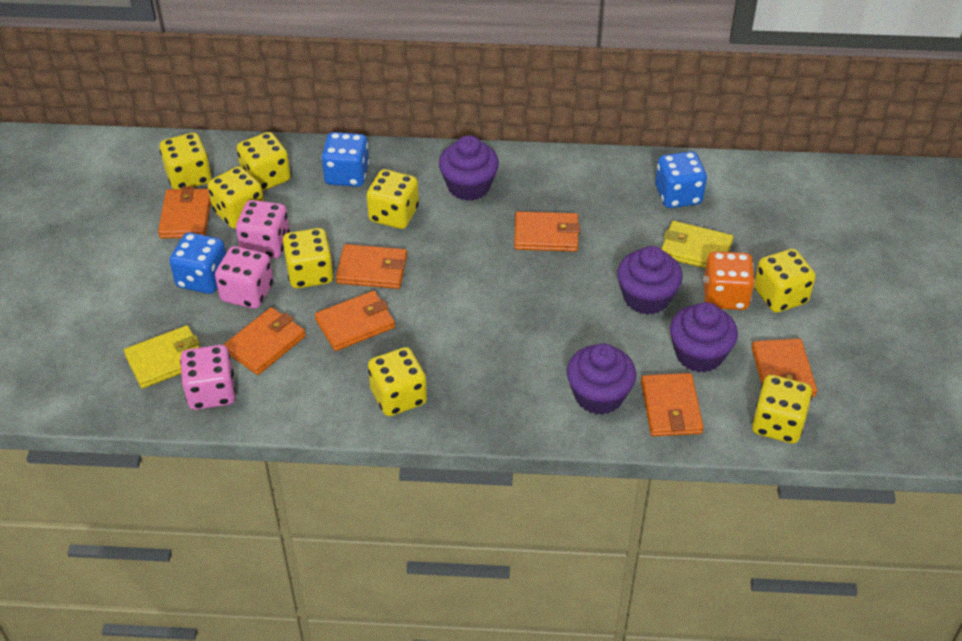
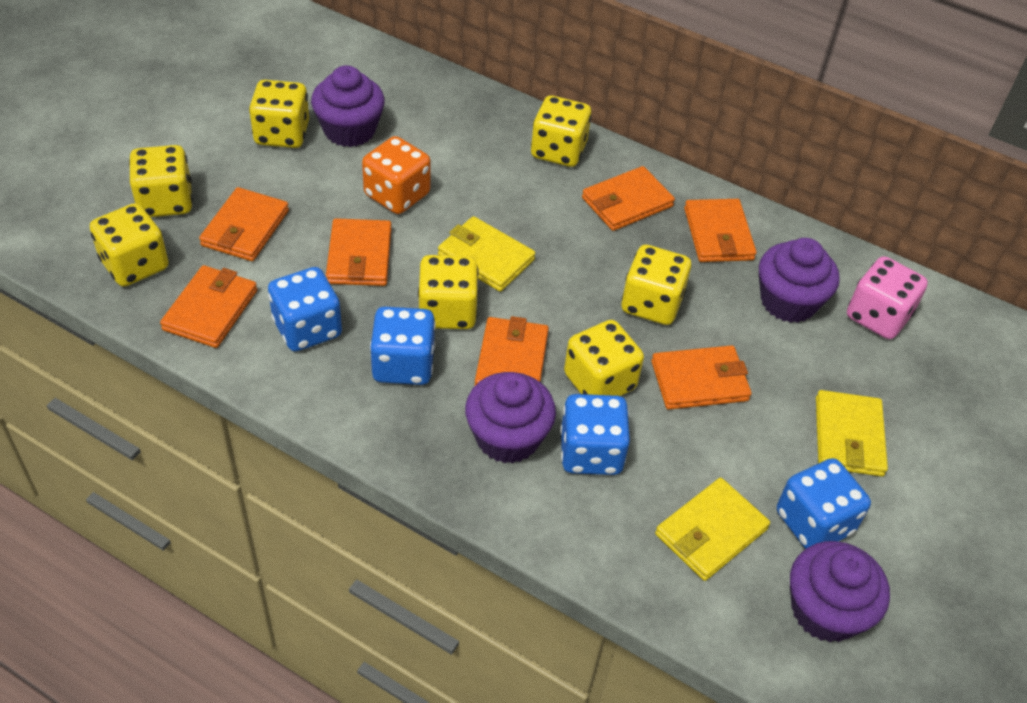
blue dice: [169,232,226,294] [321,132,369,187] [655,151,707,208] = 3 -> [268,267,342,351] [370,307,436,385] [560,394,630,475] [777,458,871,549] = 4
pink dice: [180,345,236,410] [215,246,273,309] [236,200,290,259] = 3 -> [847,256,928,339] = 1
yellow dice: [160,133,211,189] [208,166,264,229] [237,132,291,191] [282,228,334,289] [366,169,419,229] [368,347,427,416] [752,375,812,444] [754,249,816,313] = 8 -> [90,203,169,287] [129,145,193,217] [249,80,309,148] [418,255,479,329] [531,95,592,167] [564,320,644,396] [621,245,691,325] = 7
yellow wallet: [124,325,200,389] [661,221,733,269] = 2 -> [438,216,535,292] [655,478,770,581] [816,390,888,477] = 3

